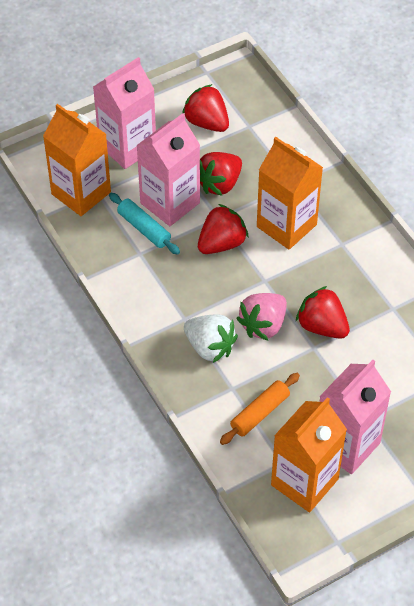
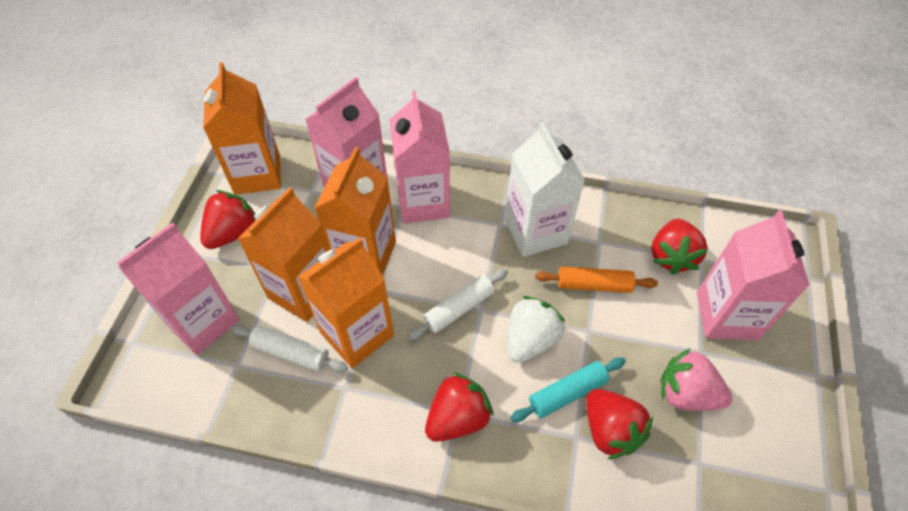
orange carton: [43,104,111,216] [257,137,323,250] [271,397,347,512] = 3 -> [203,62,281,195] [238,187,329,322] [298,237,394,368] [314,147,396,276] = 4
pink carton: [93,57,156,169] [136,113,200,226] [319,360,391,474] = 3 -> [117,222,240,355] [305,77,387,187] [389,91,450,224] [697,210,810,340] = 4
white carton: none = 0 -> [505,122,585,257] = 1
white rolling pin: none = 0 -> [231,325,348,372] [408,269,508,340] = 2

